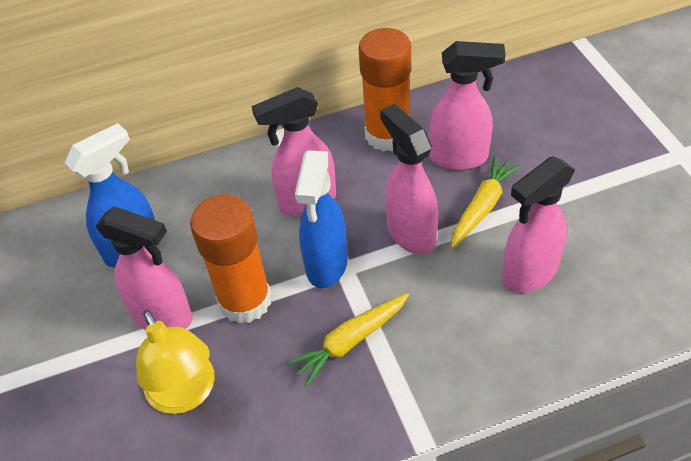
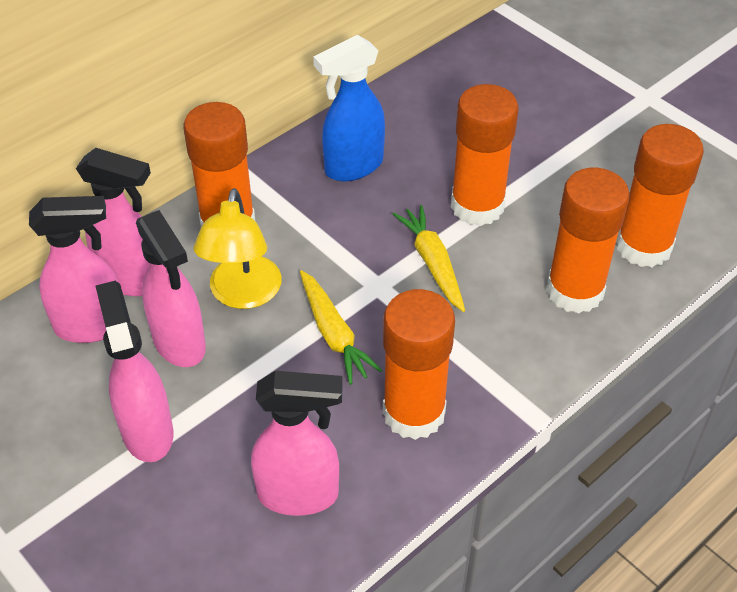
blue spray bottle: [65,123,155,267] [295,150,348,288] = 2 -> [313,35,385,181] = 1
orange glue stick: [190,194,271,324] [358,28,411,152] = 2 -> [183,102,255,227] [383,289,455,440] [451,84,518,226] [546,168,630,314] [616,124,704,267] = 5

